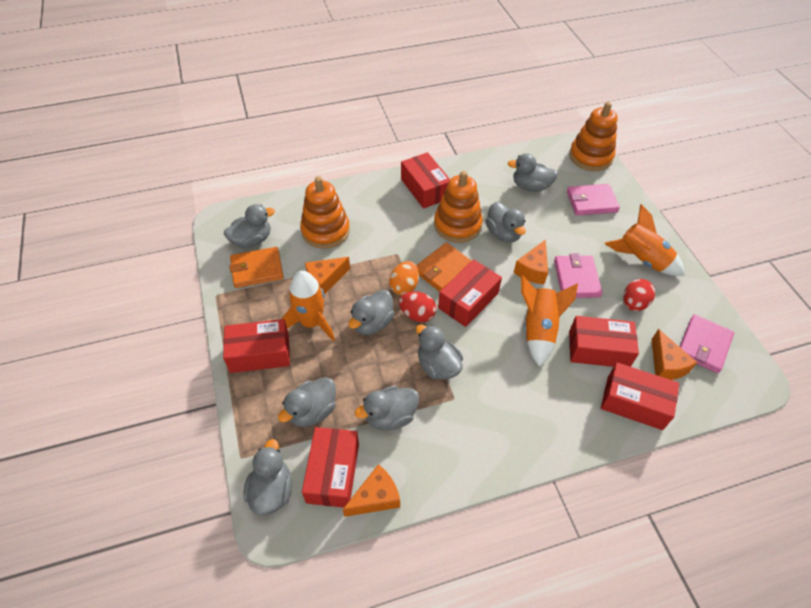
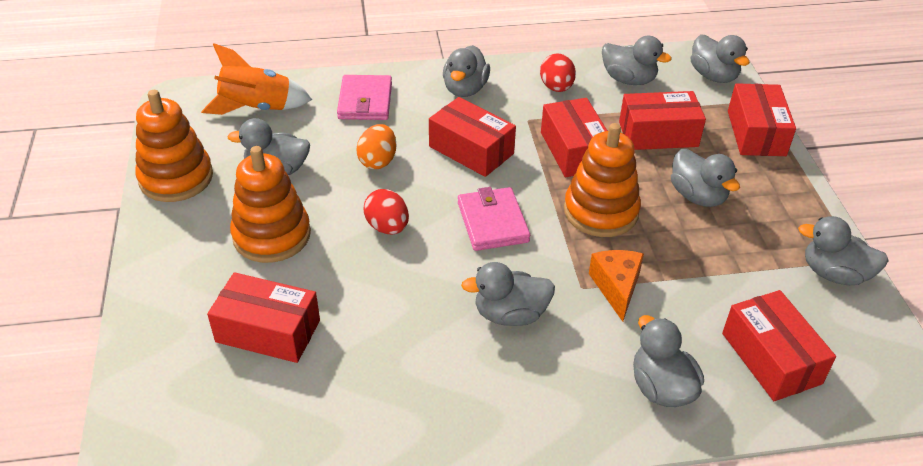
orange cheese: [305,257,350,295] [343,464,400,517] [514,239,548,284] [652,329,697,380] = 4 -> [589,250,644,322] = 1
orange rocket: [282,271,335,341] [521,275,578,367] [604,204,684,276] = 3 -> [201,43,312,115] = 1
orange wallet: [229,247,284,288] [416,242,472,292] = 2 -> none = 0
pink wallet: [554,254,602,298] [567,184,620,216] [679,315,734,373] = 3 -> [337,75,392,120] [458,187,530,251] = 2

